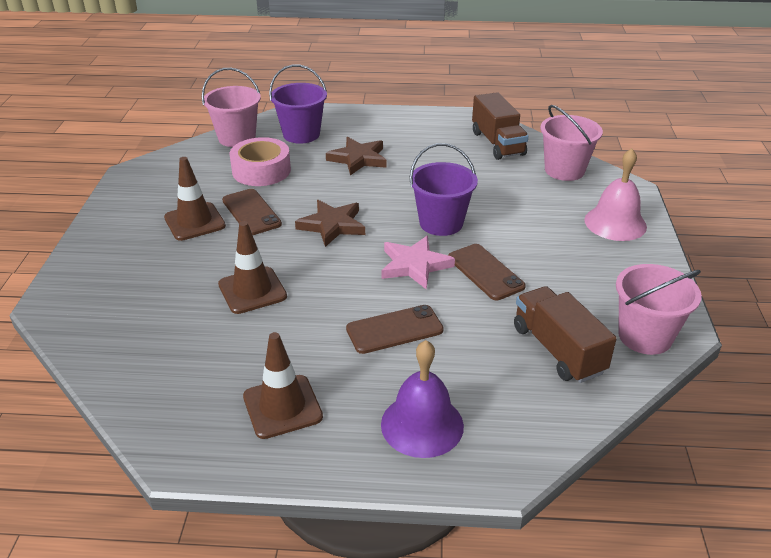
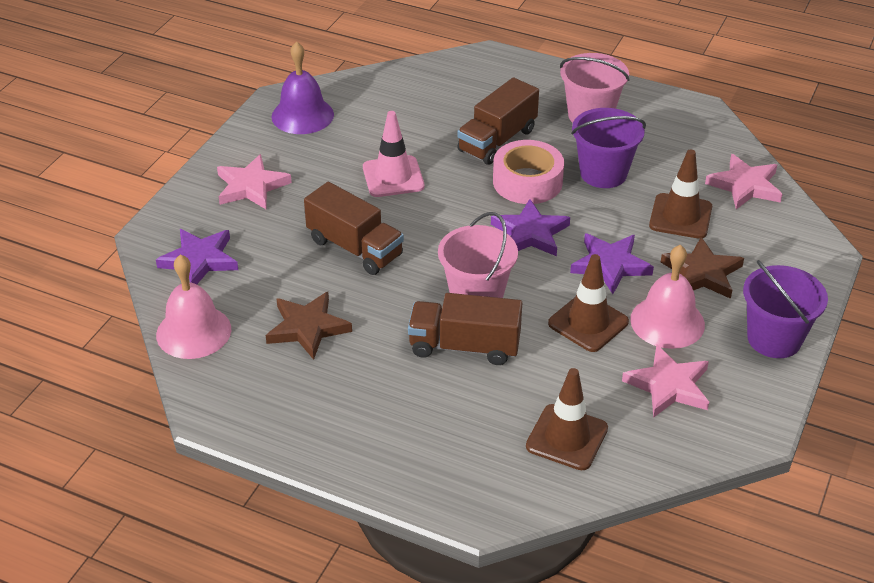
brown phone: [222,189,282,235] [346,305,444,354] [448,244,526,300] = 3 -> none = 0
brown truck: [472,92,529,160] [514,286,617,383] = 2 -> [304,182,404,275] [408,293,522,365] [457,78,539,165] = 3
pink bell: [584,148,647,241] = 1 -> [156,254,231,359] [630,245,705,349] = 2
pink bucket: [202,68,261,147] [540,105,603,181] [616,264,702,355] = 3 -> [438,212,518,298] [560,53,630,123] = 2
pink star: [381,236,455,290] = 1 -> [217,154,292,209] [622,345,709,418] [705,154,783,209] = 3
pink traffic cone: none = 0 -> [363,111,424,197] = 1
purple star: none = 0 -> [156,229,238,284] [491,199,570,256] [570,233,654,294] = 3

